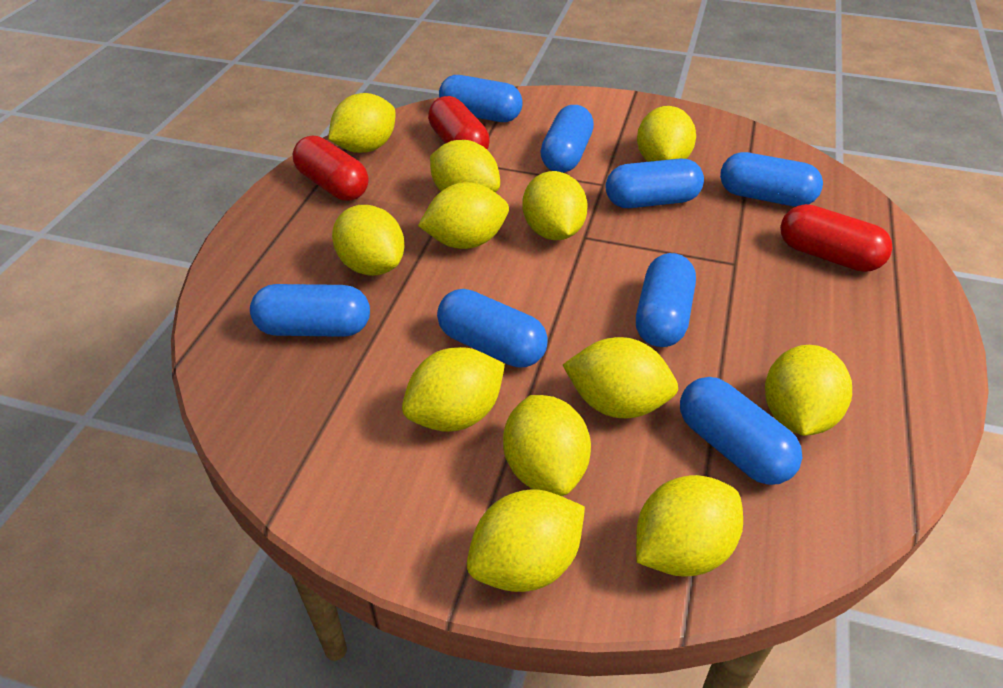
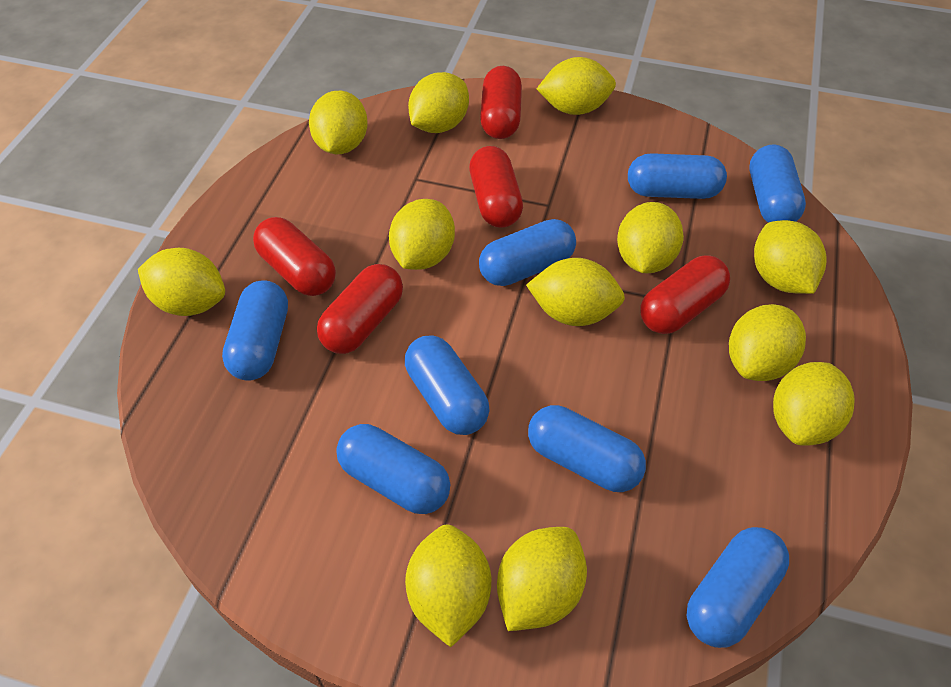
red capsule: [293,136,369,201] [428,96,490,150] [780,204,892,272] = 3 -> [253,217,336,296] [317,264,403,354] [469,146,523,228] [480,66,522,139] [640,255,730,334] = 5

